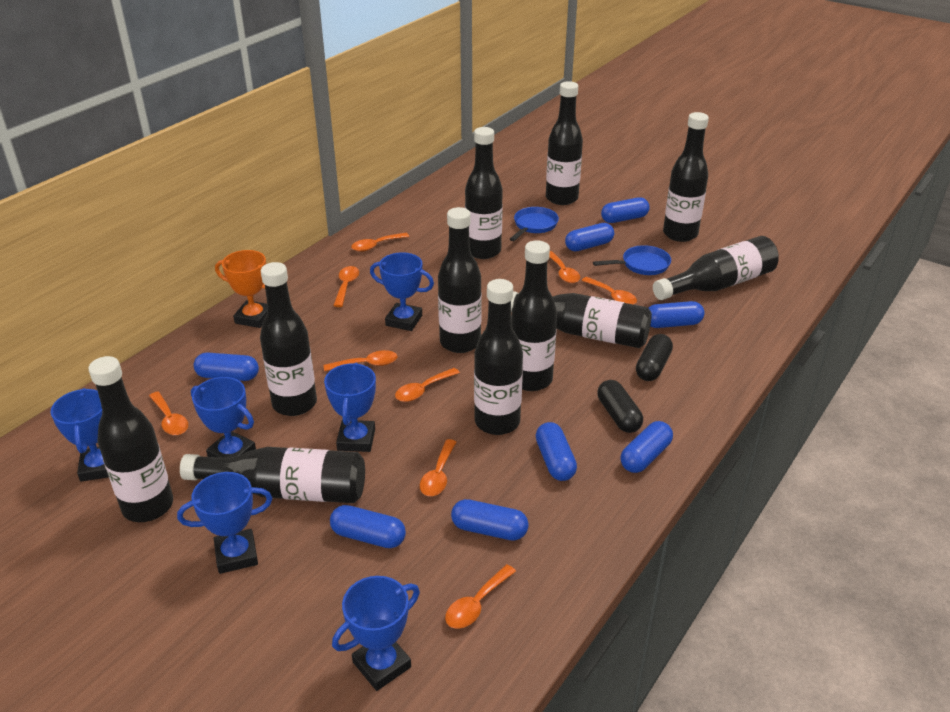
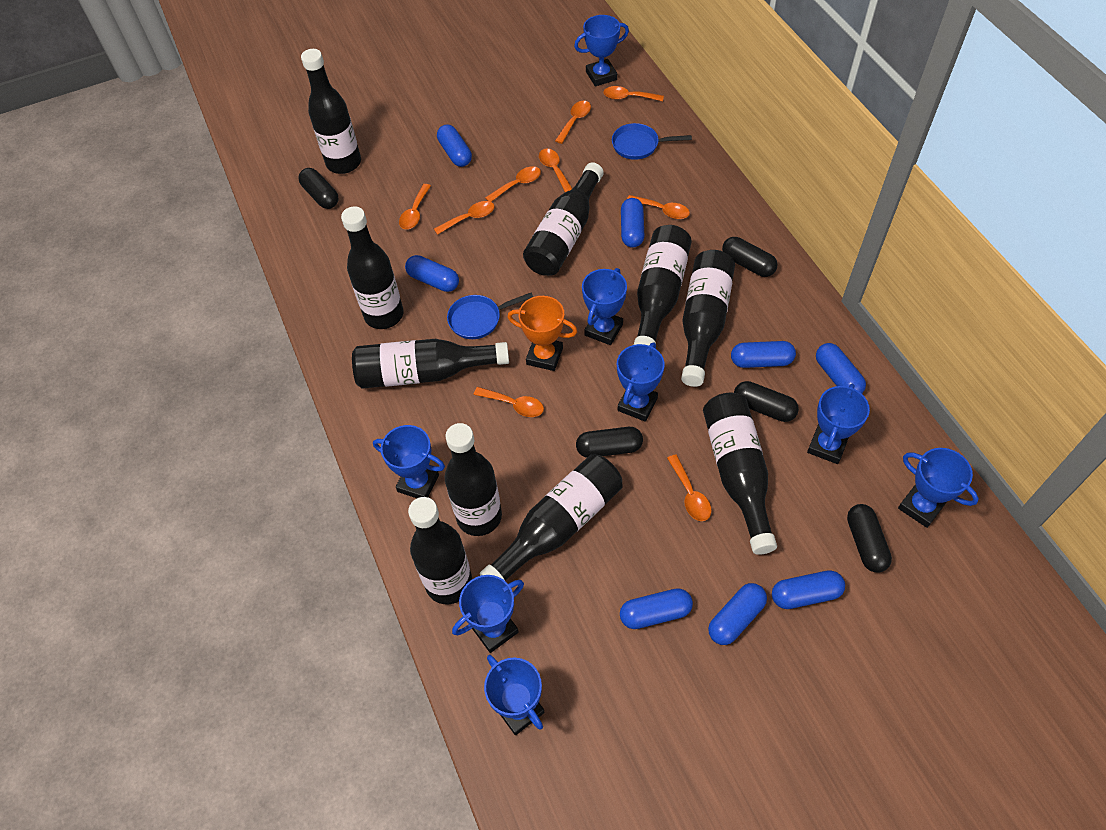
black bottle: [88,356,173,522] [180,447,365,503] [260,262,317,416] [438,207,482,353] [465,127,503,259] [474,279,523,435] [511,240,557,391] [511,291,652,348] [546,81,583,205] [653,236,779,300] [663,112,709,242] = 11 -> [301,49,361,174] [341,206,404,329] [352,339,509,389] [408,497,472,604] [445,423,502,536] [480,454,622,581] [523,162,604,276] [634,225,692,346] [681,250,735,387] [703,393,777,555] = 10
black capsule: [597,380,643,433] [636,334,673,381] = 2 -> [299,168,339,209] [576,427,643,458] [722,237,778,277] [734,381,799,422] [847,504,892,573] = 5
blue trophy: [51,388,109,482] [177,472,272,574] [191,377,256,457] [324,363,376,452] [332,576,420,691] [370,252,434,331] = 6 -> [373,425,445,498] [452,575,524,653] [484,655,545,735] [574,15,629,86] [582,268,627,345] [617,343,665,422] [807,384,870,464] [898,448,979,528] = 8

